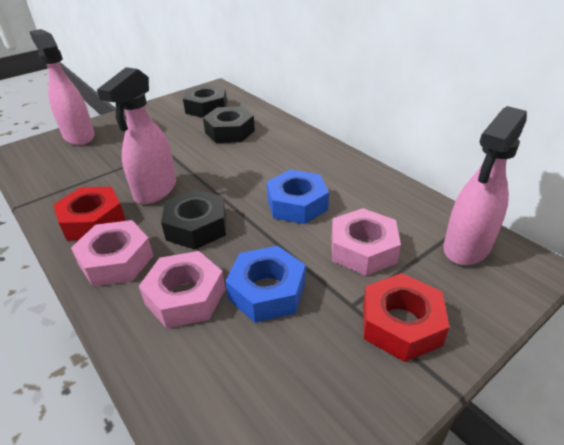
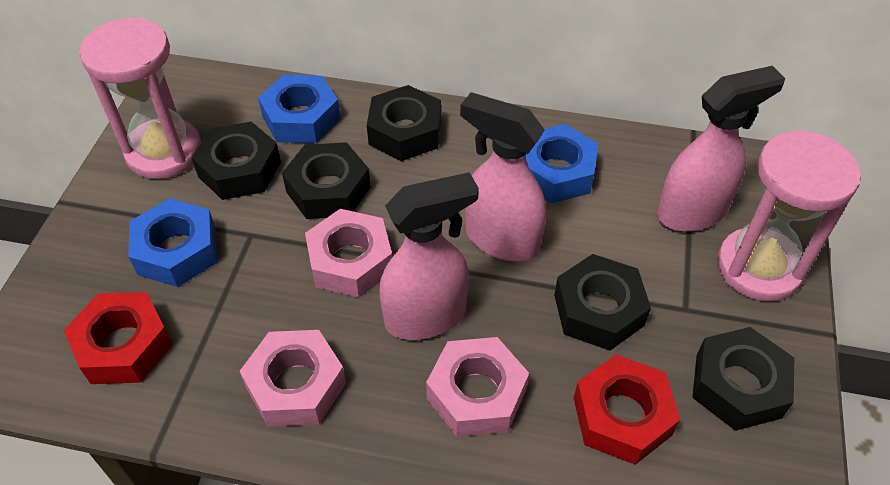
black nut: [161,189,226,250] [183,84,227,118] [203,106,255,143] = 3 -> [192,122,281,200] [282,142,371,219] [367,85,441,161] [554,254,651,351] [692,327,794,431] = 5
blue nut: [225,246,306,323] [266,170,329,224] = 2 -> [128,198,217,287] [258,75,340,143] [526,124,598,203] = 3
pink hourglass: none = 0 -> [79,18,201,179] [717,130,861,302] = 2

